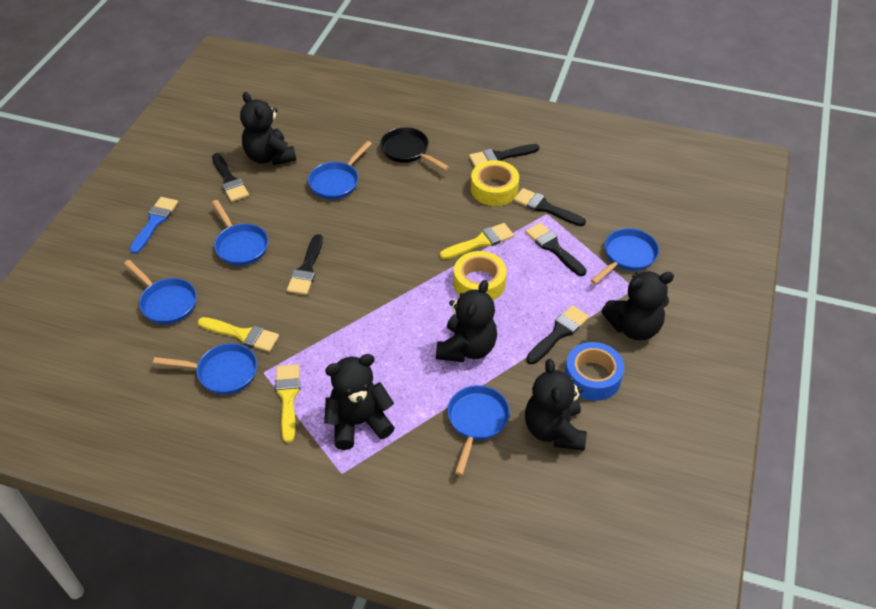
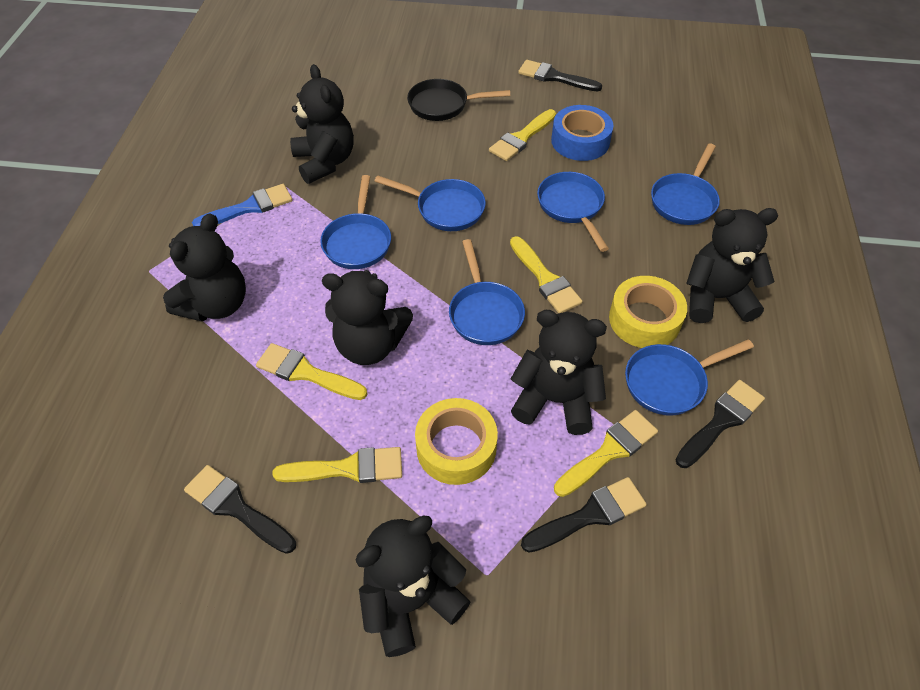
black brush: [212,153,249,202] [287,234,323,295] [469,144,539,167] [514,188,586,226] [525,223,587,276] [526,305,589,364] = 6 -> [184,465,296,554] [518,60,602,92] [521,477,647,553] [675,380,765,468] = 4
black teddy bear: [240,92,296,165] [324,354,395,450] [436,280,497,362] [525,359,587,451] [601,271,674,340] = 5 -> [163,213,246,321] [290,64,354,184] [322,270,413,365] [355,515,471,657] [511,310,607,435] [686,208,778,323] = 6
yellow brush: [198,317,279,352] [275,364,300,443] [440,223,514,259] = 3 -> [256,343,368,400] [272,447,402,483] [489,109,556,161] [510,236,583,313] [554,410,658,497] = 5

